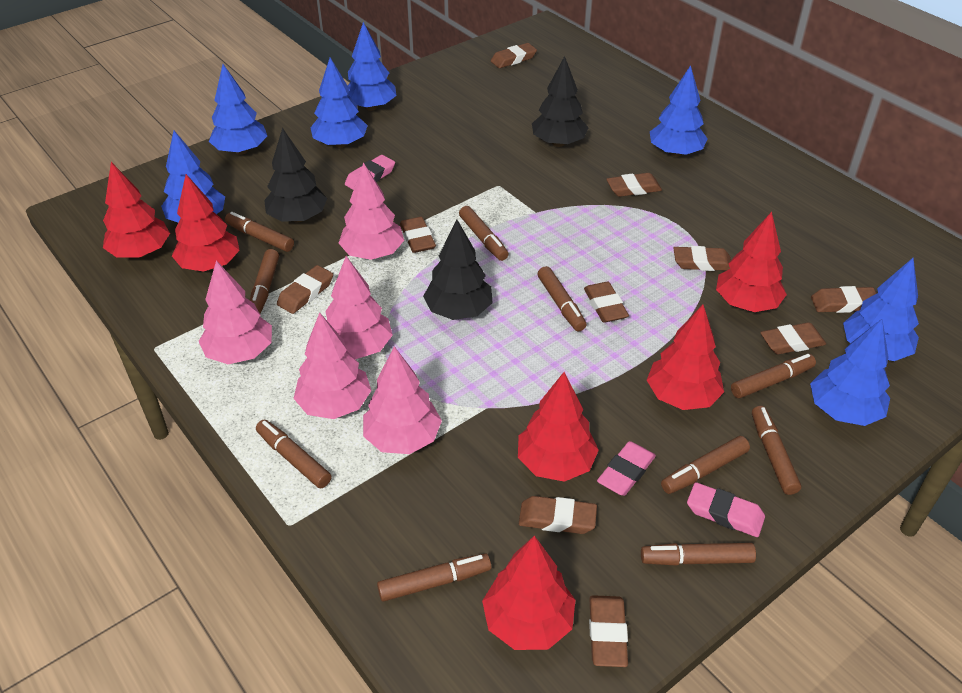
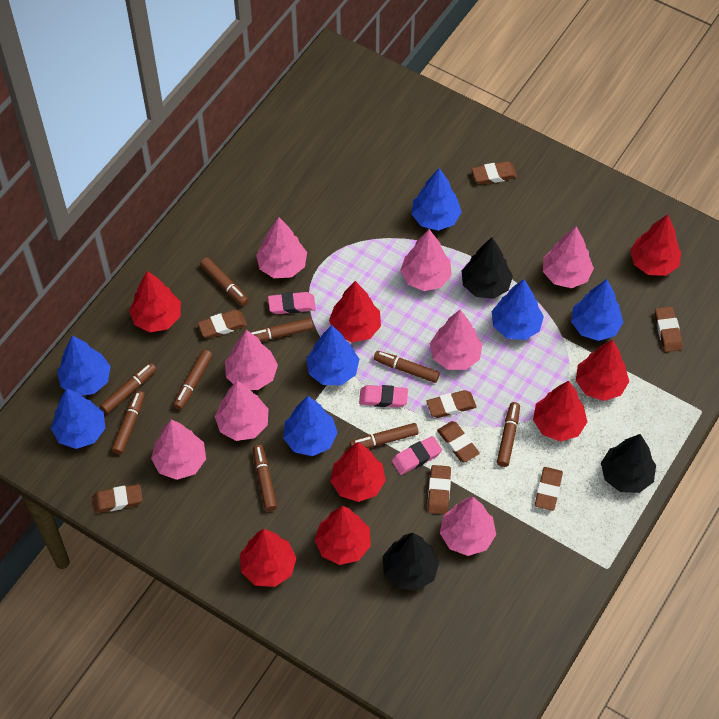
brown eraser: [277,265,333,314] [400,217,436,253] [491,43,537,68] [519,496,597,534] [584,282,629,323] [589,595,628,667] [606,173,662,197] [673,246,731,271] [760,322,826,354] [811,286,877,313] = 10 -> [92,484,143,513] [198,310,247,338] [426,390,476,418] [428,465,451,514] [437,421,480,463] [472,161,517,185] [535,467,563,511] [655,307,682,352] = 8
brown marker: [225,212,294,252] [250,249,279,313] [256,420,332,488] [377,554,491,602] [459,206,509,261] [538,266,587,331] [641,543,756,566] [661,436,750,494] [731,354,816,399] [752,406,801,495] = 10 -> [100,363,156,414] [111,391,145,455] [173,350,213,410] [200,257,249,306] [250,318,313,342] [253,445,277,511] [350,423,419,449] [374,351,440,383] [497,402,520,467] = 9
pink tree: [199,260,272,364] [293,312,371,419] [325,256,393,359] [339,163,404,260] [363,346,442,454] = 5 -> [151,419,206,480] [215,381,268,441] [225,330,278,390] [256,217,307,278] [400,229,452,291] [430,310,482,370] [440,497,496,556] [543,226,594,288] = 8
red tree: [103,162,170,258] [172,174,240,272] [482,535,575,650] [518,372,599,482] [647,305,724,410] [716,212,787,312] = 6 -> [129,271,181,332] [240,529,296,587] [314,506,371,565] [329,281,381,342] [330,442,386,502] [533,381,587,441] [576,340,629,401] [630,214,681,276] = 8

